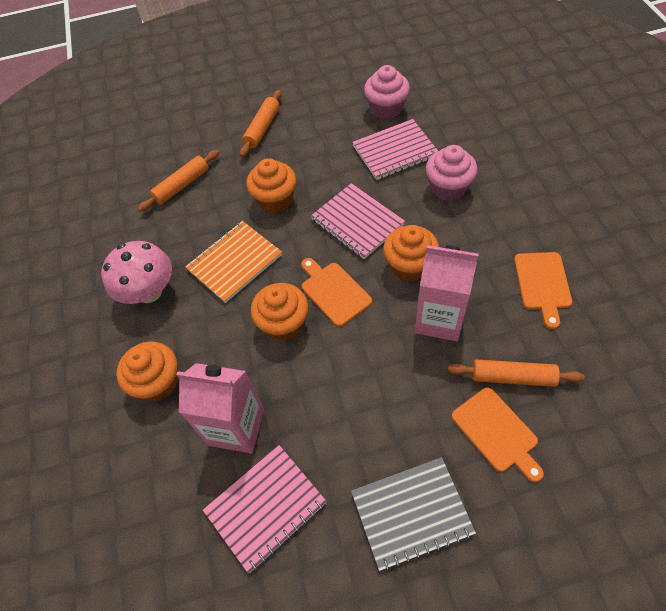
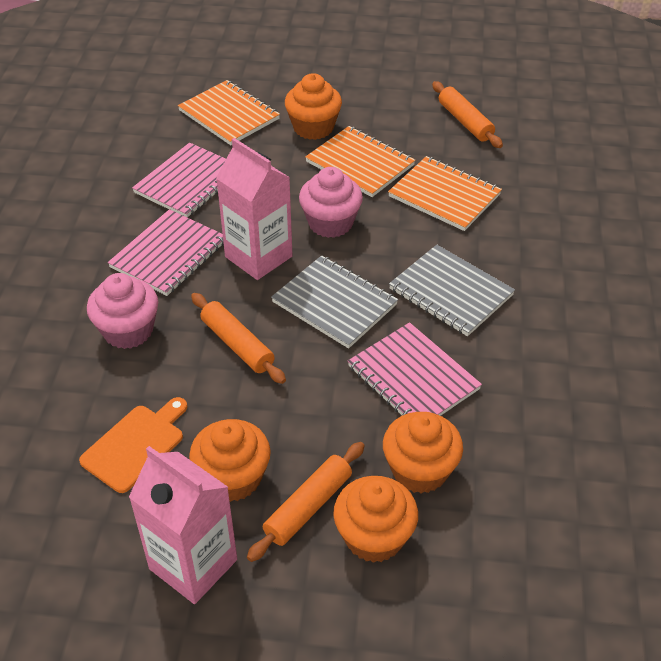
grey notebook: [351,457,476,571] = 1 -> [271,255,398,349] [389,245,515,336] = 2
orange cutting board: [301,258,372,327] [452,388,544,482] [514,252,572,329] = 3 -> [79,397,187,493] = 1
orange notebook: [185,221,282,303] = 1 -> [178,80,280,145] [305,126,415,197] [388,156,502,231] = 3
pink mushroom: [101,241,172,304] = 1 -> none = 0

